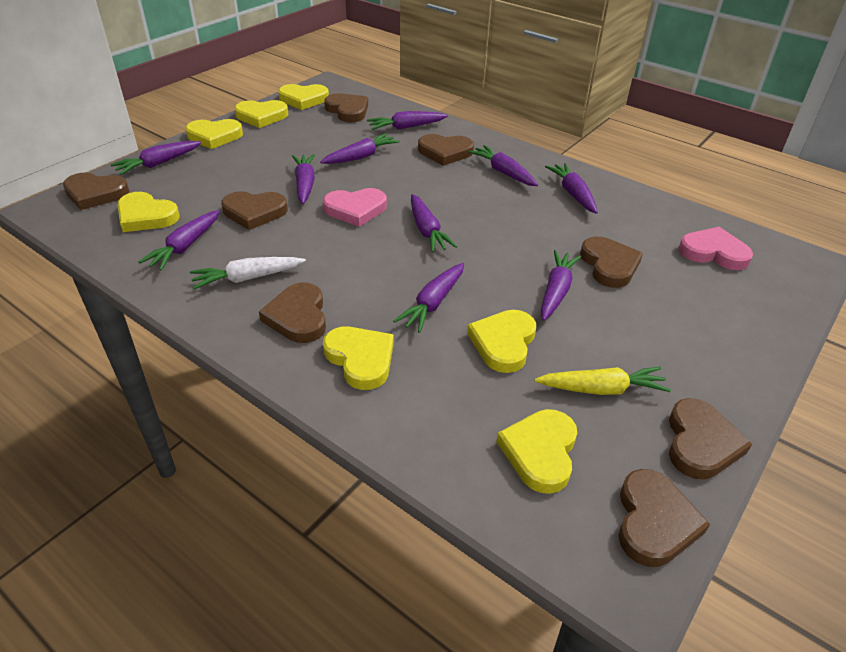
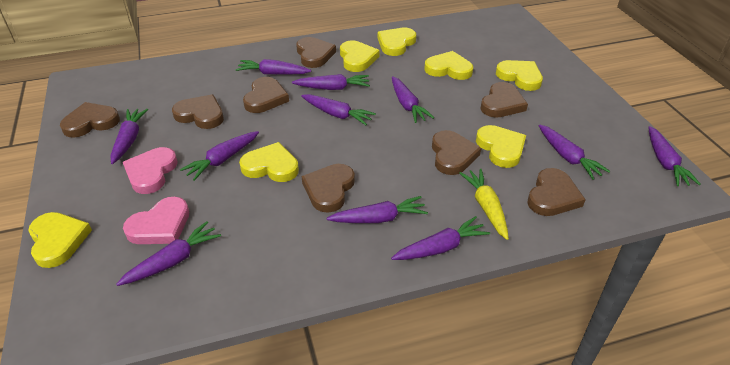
purple carrot: [111,141,201,175] [139,210,220,270] [292,154,315,204] [320,133,400,164] [367,111,448,130] [393,263,464,333] [411,194,457,252] [468,145,538,186] [541,250,581,321] [545,163,598,214] = 10 -> [110,109,148,164] [116,221,221,286] [180,131,259,181] [236,59,311,74] [292,74,370,90] [301,94,376,125] [327,196,428,223] [391,216,490,260] [392,76,434,123] [539,124,610,180] [648,126,700,186] = 11
white carrot: [190,257,306,289] = 1 -> none = 0

